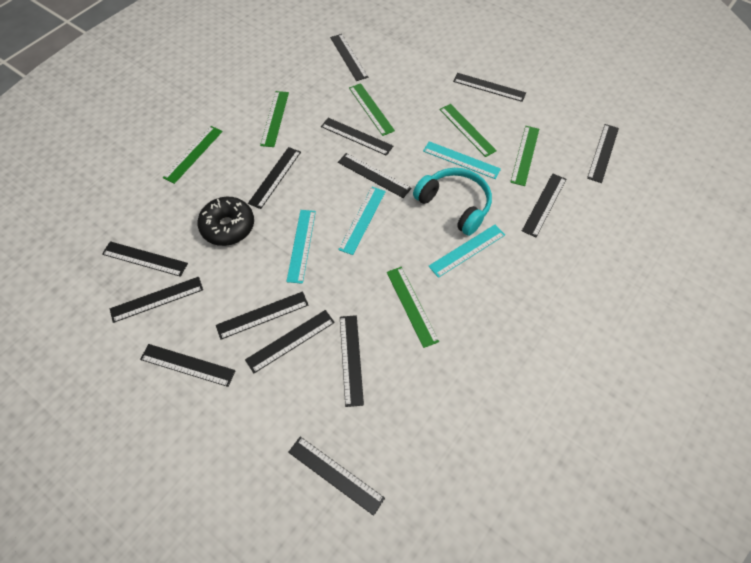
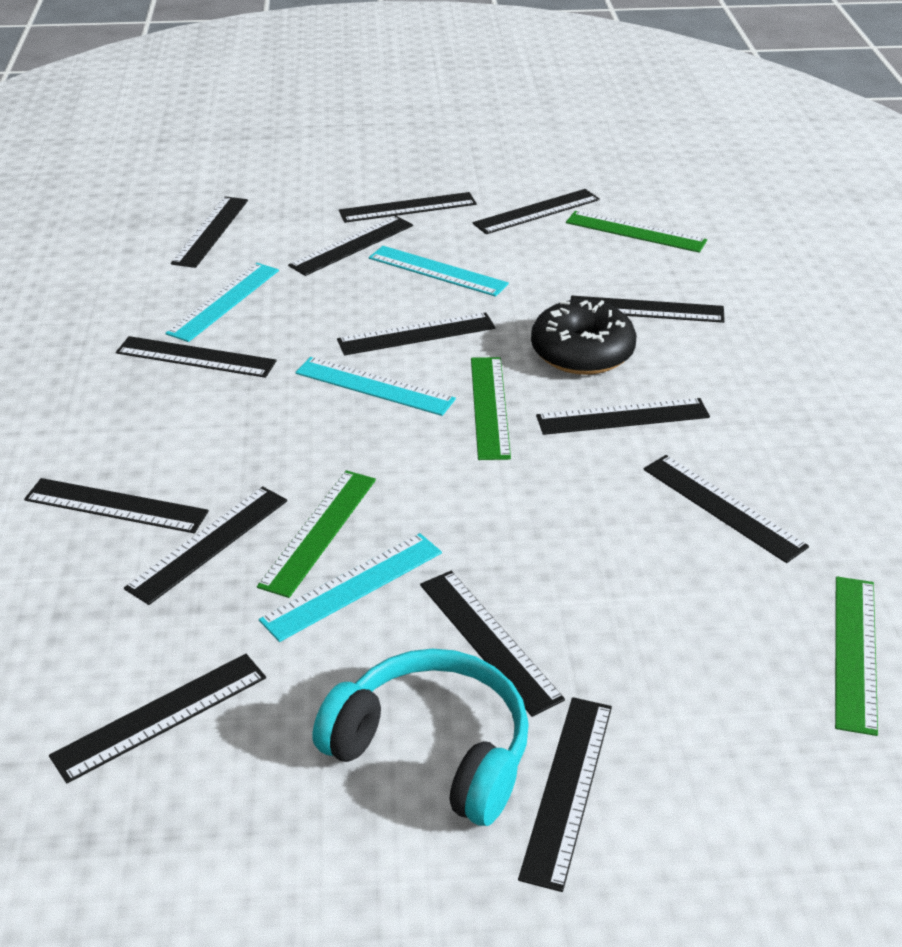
green ruler: [163,126,223,184] [260,91,289,147] [349,83,395,136] [387,267,439,348] [439,104,497,157] [510,126,539,186] = 6 -> [257,470,376,598] [471,357,511,460] [566,211,707,253] [835,577,878,736] = 4

